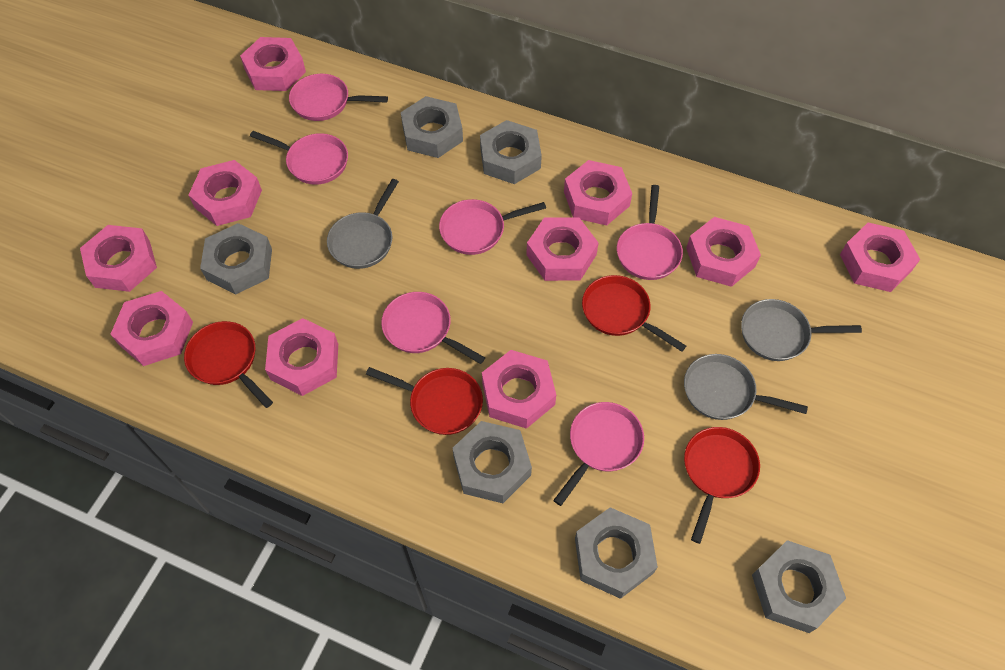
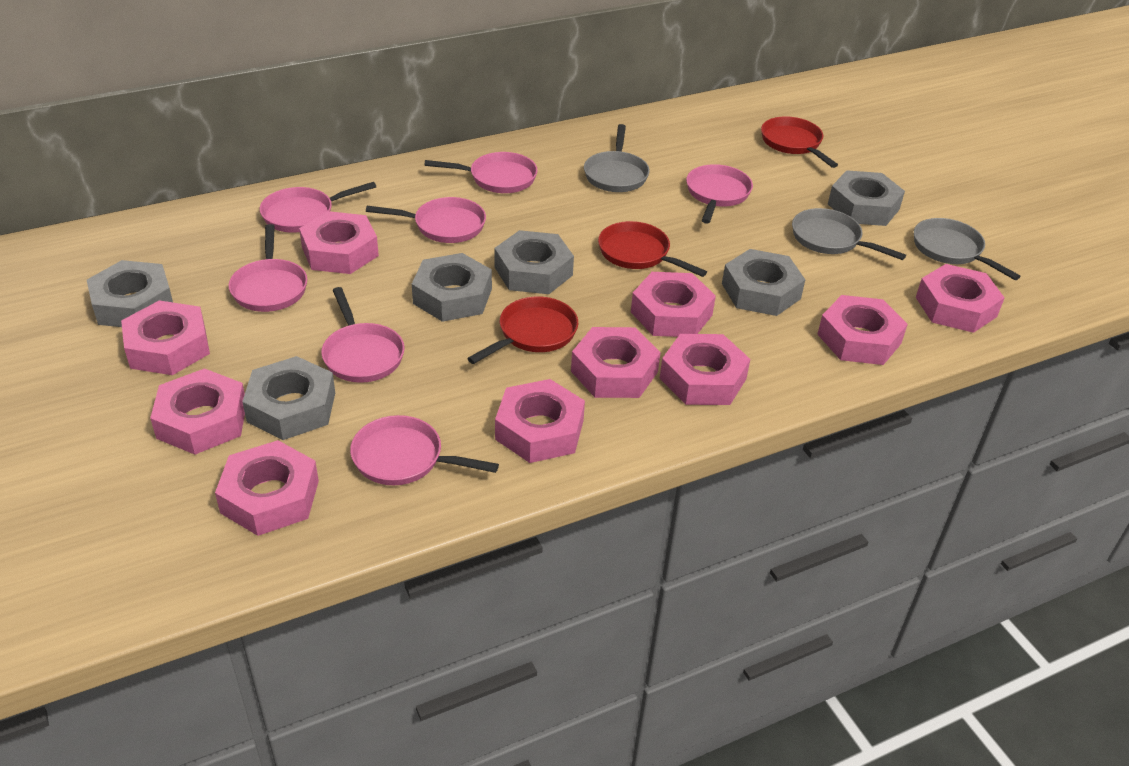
pink pan: [250,131,348,185] [289,74,388,121] [381,292,485,364] [439,199,546,255] [553,402,644,506] [617,185,683,280] = 6 -> [229,224,307,312] [260,182,376,233] [321,287,405,383] [350,415,499,485] [366,197,486,243] [424,152,537,193] [686,164,753,224] = 7
red pan: [184,321,273,408] [366,367,483,435] [582,275,686,352] [684,427,760,544] = 4 -> [467,296,578,364] [598,221,707,277] [761,116,838,168] = 3

